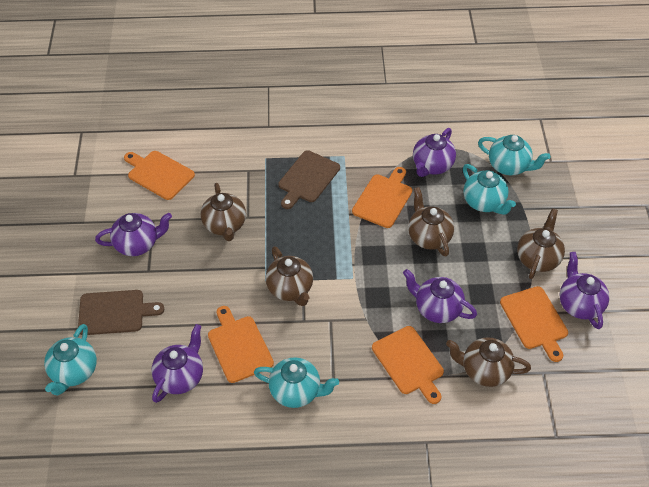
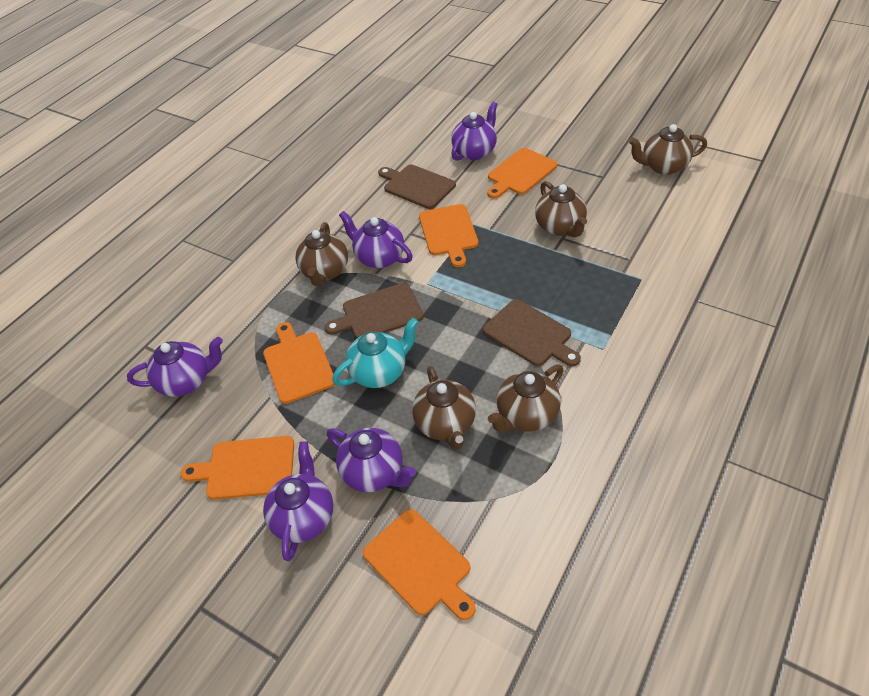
brown cutting board: [78,290,164,335] [278,150,340,209] = 2 -> [325,283,424,339] [378,165,456,209] [483,299,581,366] = 3
turquoise teapot: [44,324,97,396] [254,357,339,408] [463,164,516,215] [478,135,550,175] = 4 -> [332,318,418,388] = 1

